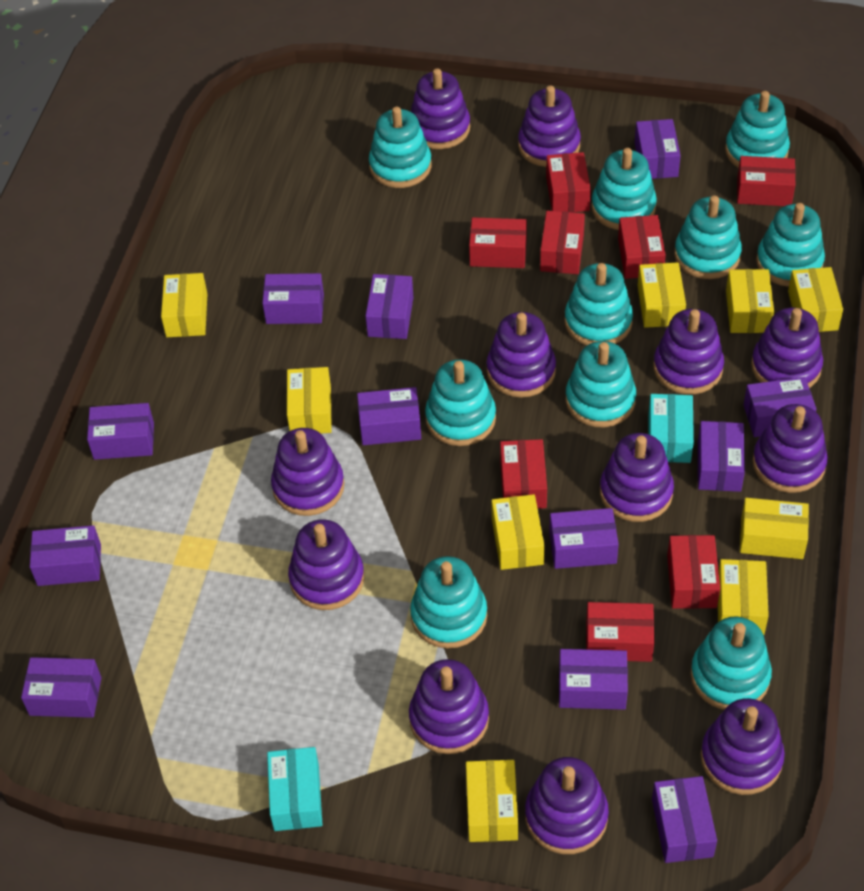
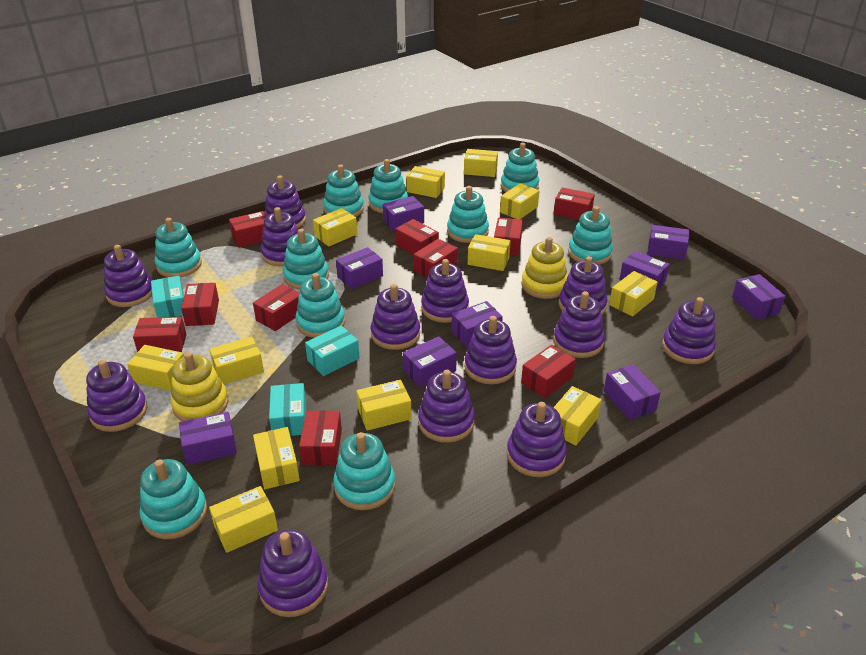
purple box: [21,657,101,718] [30,525,101,586] [87,403,154,460] [262,273,324,324] [357,387,421,445] [365,274,413,339] [549,508,619,569] [559,649,628,710] [635,119,681,179] [652,776,717,863] [698,421,745,492] [744,377,816,437] = 12 -> [179,412,237,465] [336,247,383,289] [382,196,424,232] [403,336,457,388] [451,301,503,347] [604,364,661,420] [620,251,670,291] [647,225,689,260] [732,274,786,320] = 9
purple stacking toy: [271,428,344,516] [288,519,364,610] [409,659,489,754] [411,68,470,149] [486,312,556,398] [518,86,581,167] [525,757,609,854] [600,433,674,522] [653,309,724,394] [700,698,785,795] [751,308,823,388] [752,404,828,493] = 12 -> [86,360,148,432] [104,245,152,307] [257,529,328,617] [260,207,298,266] [264,175,306,228] [371,284,420,350] [418,370,475,443] [421,259,469,323] [464,316,517,384] [507,402,567,477] [553,291,605,358] [559,256,607,315] [662,297,716,364] = 13
red box: [469,217,527,268] [500,439,547,509] [540,211,585,274] [546,152,591,213] [586,602,654,662] [618,215,666,279] [667,535,720,609] [737,156,796,206] = 8 -> [133,317,186,352] [181,283,219,326] [229,211,267,248] [253,284,300,331] [299,410,342,466] [395,219,439,255] [414,239,458,278] [494,218,523,256] [521,345,576,398] [554,187,595,220] = 10
turquoise box: [267,747,322,831] [648,394,694,463] = 2 -> [151,276,184,317] [269,383,306,436] [305,326,360,376] = 3
yellow box: [161,273,207,337] [287,367,332,433] [466,760,518,842] [491,494,545,570] [638,262,686,328] [718,559,769,635] [726,269,774,333] [740,498,809,559] [788,267,843,332] = 9 -> [127,345,184,391] [209,337,264,385] [209,486,278,553] [253,427,300,489] [313,208,357,247] [356,380,412,431] [406,166,445,198] [464,149,498,177] [468,234,511,271] [500,183,539,219] [554,386,601,445] [609,271,658,317] = 12
yellow stacking toy: none = 0 -> [170,352,228,421] [521,237,568,299] = 2

